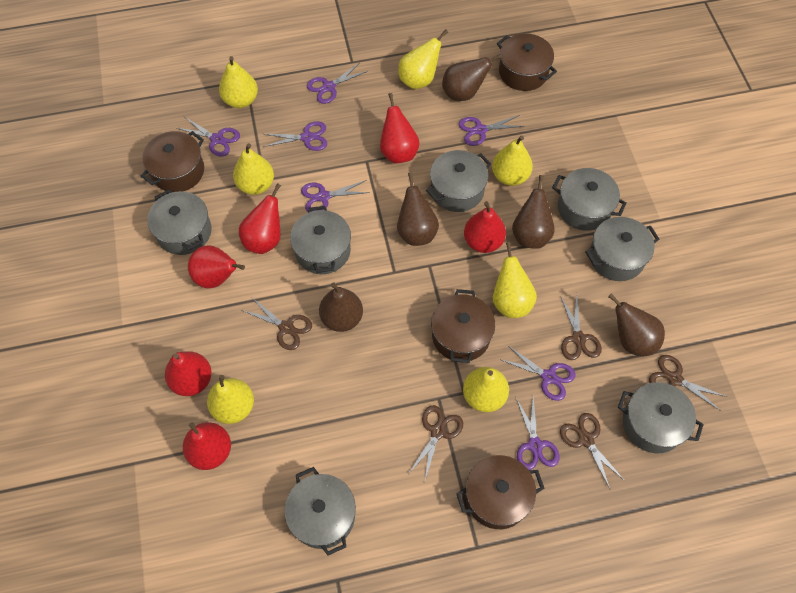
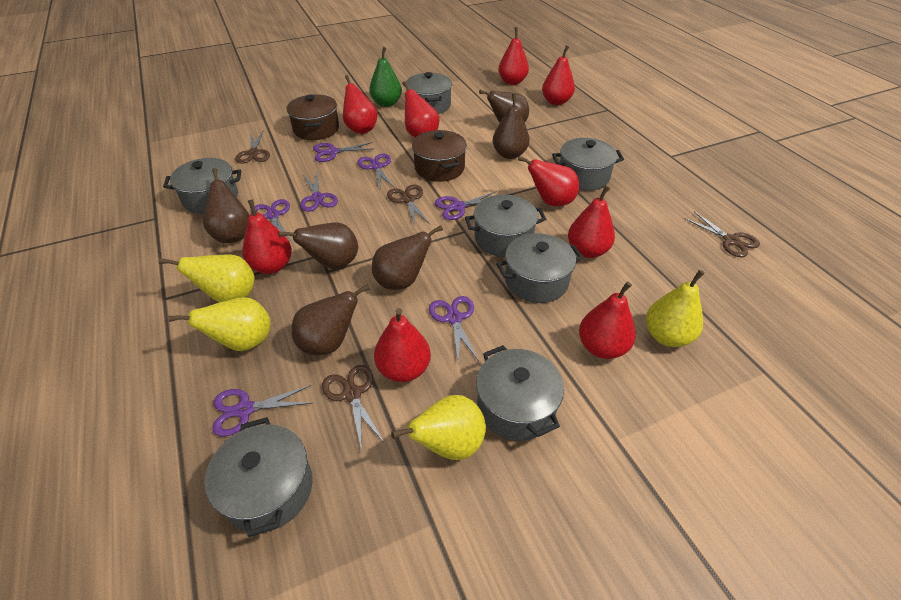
brown pear: [319,282,363,332] [397,172,439,246] [442,54,502,101] [512,175,555,249] [608,293,665,356] = 5 -> [203,168,250,243] [278,222,358,269] [292,284,370,355] [372,225,443,290] [479,90,529,123] [492,94,530,159] = 6
brown pot: [141,131,204,192] [431,289,495,363] [456,455,545,529] [497,33,557,91] = 4 -> [286,94,339,140] [412,130,467,182] = 2
brown scissors: [242,298,312,350] [409,405,463,480] [560,293,602,360] [560,413,625,489] [649,355,727,411] = 5 -> [235,130,270,164] [322,365,384,452] [387,184,431,227] [684,211,760,257] = 4
green pear: none = 0 -> [369,47,402,107] = 1
red pear: [165,351,211,396] [183,422,231,470] [188,246,245,288] [239,183,281,254] [380,93,420,163] [464,201,506,253] = 6 -> [242,200,292,274] [343,75,377,134] [374,308,431,382] [402,81,439,138] [498,27,529,85] [518,156,579,206] [542,45,575,105] [568,186,615,258] [579,282,636,359] = 9
yellow pear: [207,375,254,424] [219,56,258,108] [233,143,274,195] [398,30,448,89] [463,367,509,412] [492,136,533,186] [493,242,537,318] = 7 -> [159,254,255,302] [168,297,271,351] [391,395,486,460] [646,270,705,347] = 4

